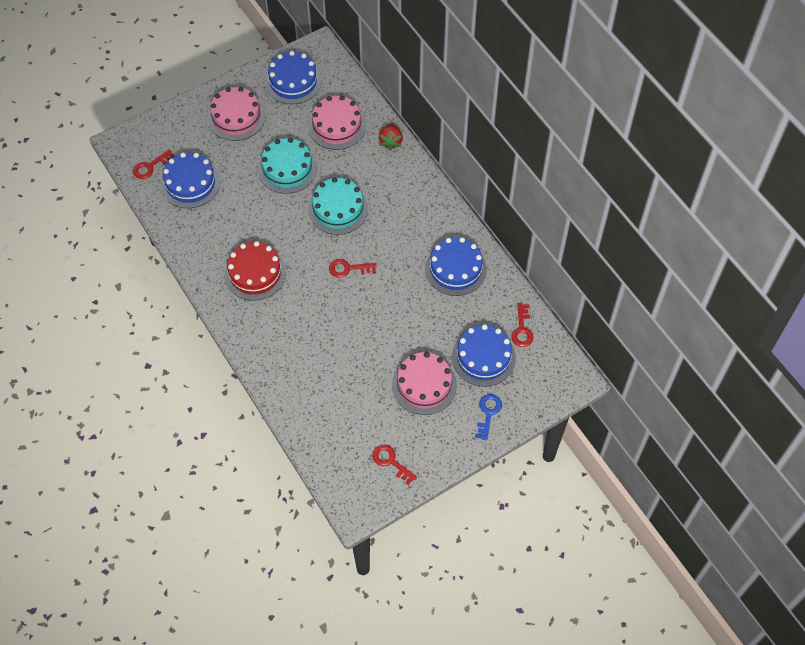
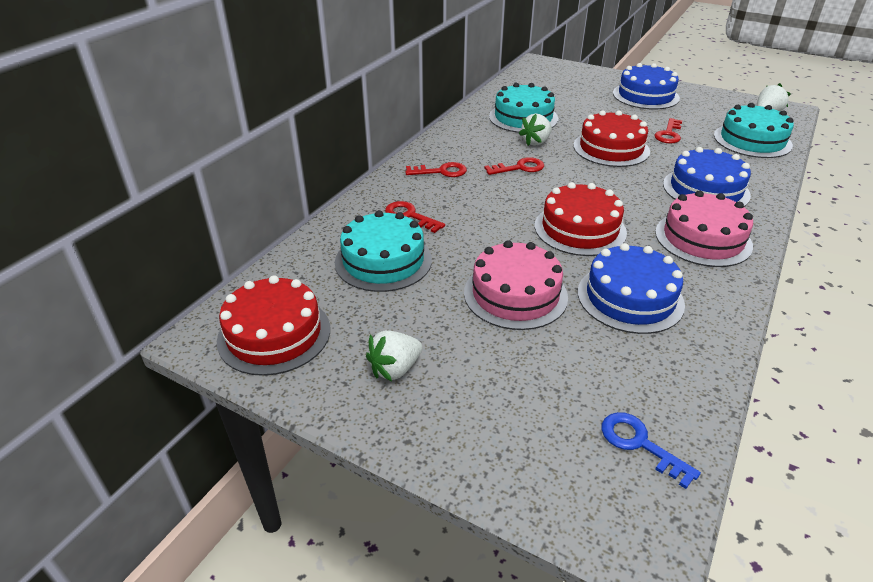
blue cake: [161,152,220,208] [265,51,322,104] [425,237,487,296] [452,324,516,387] = 4 -> [578,243,685,334] [613,63,680,109] [663,147,751,207] = 3
pink cake: [208,87,265,141] [308,96,366,150] [392,352,457,415] = 3 -> [464,240,568,330] [655,190,753,267] = 2
red cake: [224,241,286,301] = 1 -> [217,275,330,376] [535,182,627,256] [573,110,650,167] = 3
red strawberry: [379,124,403,150] = 1 -> none = 0
turquoise cake: [258,138,317,194] [308,177,368,235] = 2 -> [335,210,432,292] [489,83,558,133] [714,103,794,158] = 3
white strawberry: none = 0 -> [366,330,422,382] [519,114,552,146] [757,83,791,111] = 3

